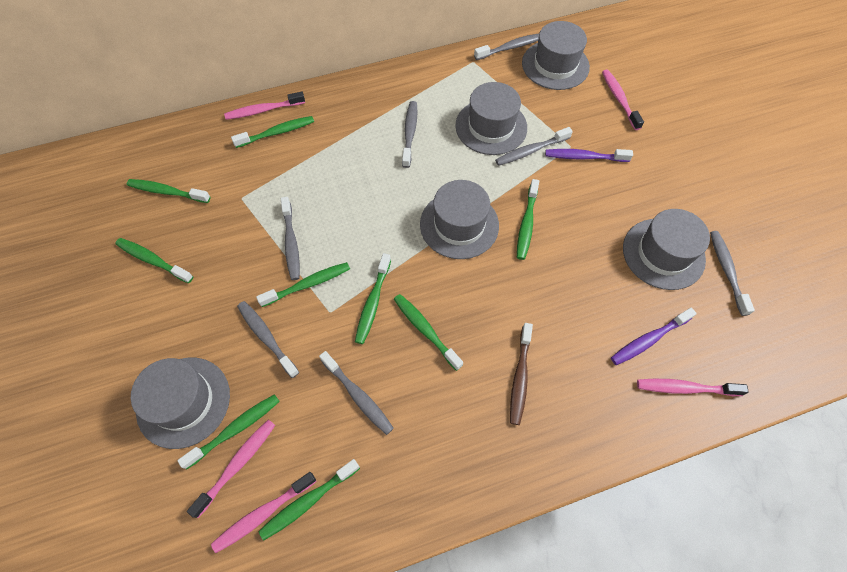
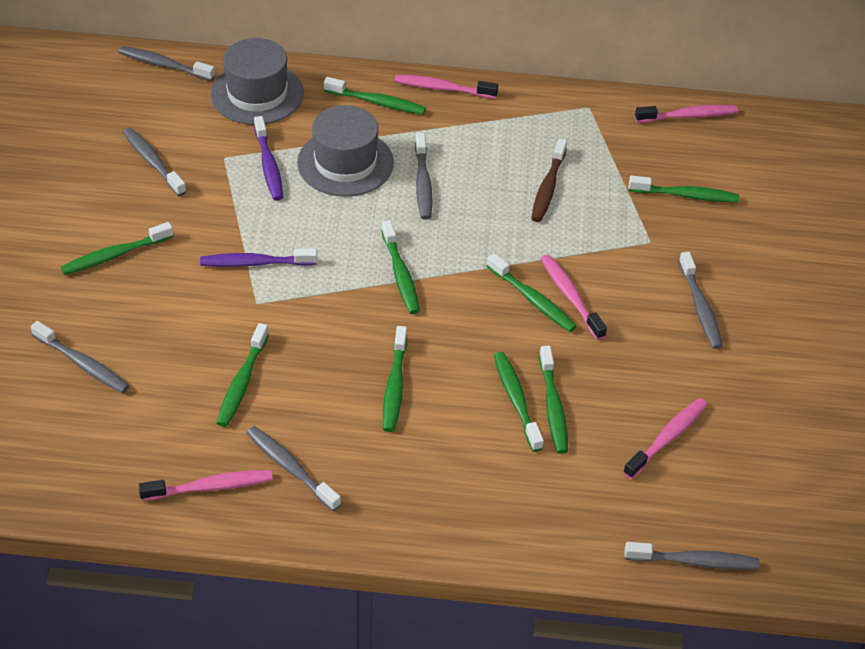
grey hat: [131,358,230,449] [420,180,499,259] [455,82,527,155] [522,21,590,90] [623,209,710,290] = 5 -> [211,38,304,125] [297,105,394,197] = 2

